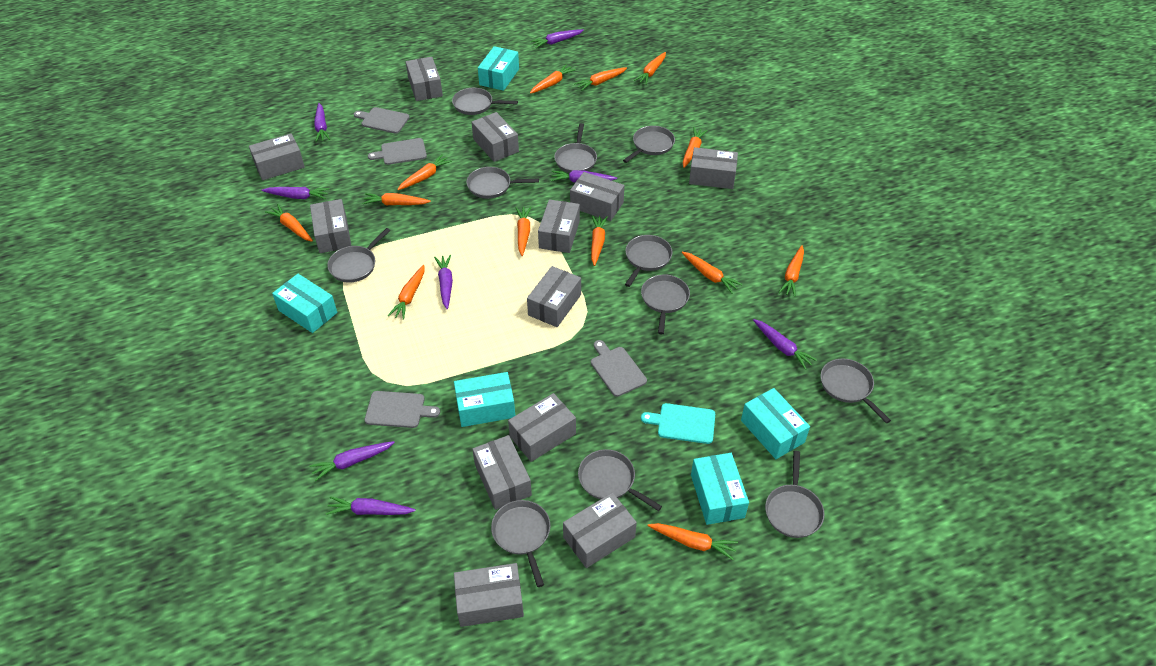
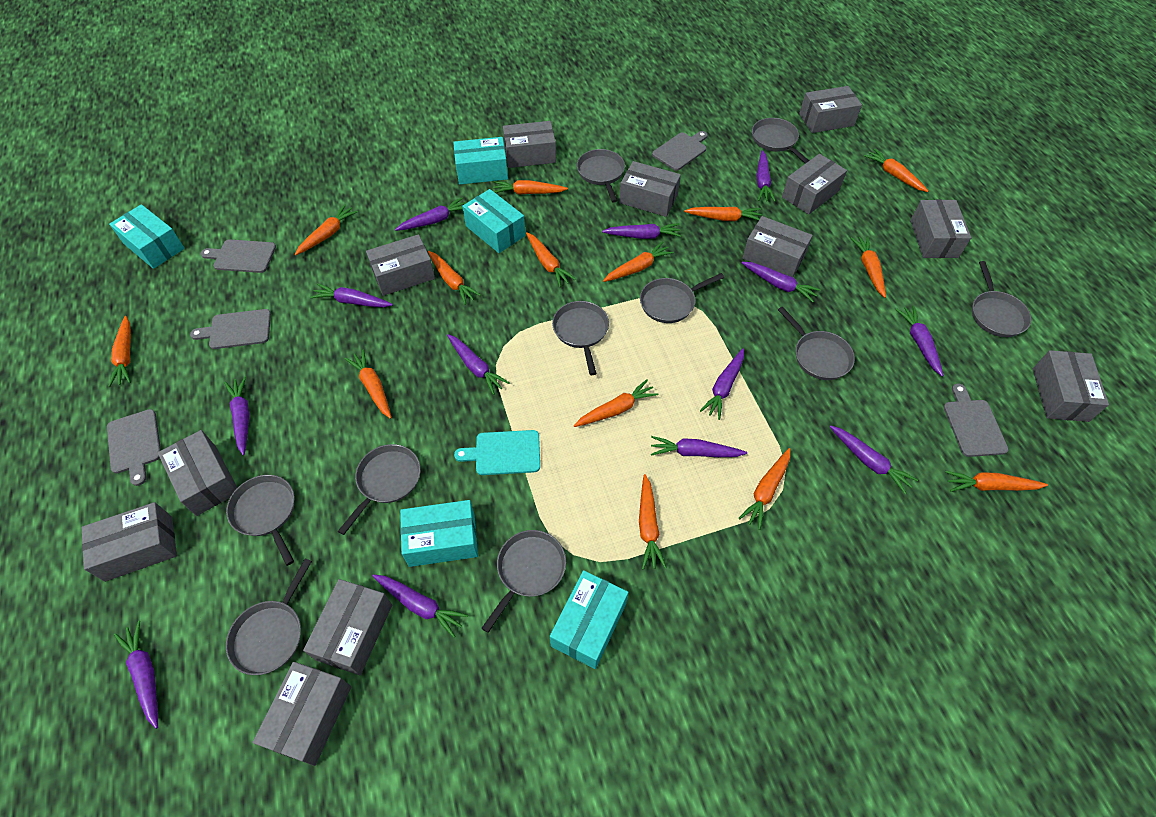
grey cutting board: [354,107,410,134] [365,391,440,428] [368,138,427,165] [591,340,647,397] = 4 -> [107,409,161,486] [190,309,271,349] [201,240,276,273] [652,131,708,171] [943,383,1009,457] = 5
grey pan: [327,228,390,283] [452,88,518,115] [467,167,539,199] [491,500,550,587] [554,123,597,173] [578,449,662,511] [623,126,675,163] [625,235,673,287] [641,274,690,335] [765,451,825,538] [821,358,891,423] = 11 -> [226,475,294,566] [226,558,312,675] [338,444,421,535] [482,530,566,633] [552,301,609,375] [577,149,625,203] [640,273,724,323] [752,118,809,164] [778,307,855,380] [972,261,1032,337] = 10
orange carrot: [265,204,313,242] [362,193,431,205] [388,265,425,320] [397,155,452,190] [515,207,531,256] [530,64,576,94] [574,67,627,91] [591,215,608,266] [634,52,666,84] [648,523,738,560] [682,252,743,294] [683,127,708,168] [778,245,804,297] = 13 -> [108,316,131,387] [295,204,358,255] [345,350,391,419] [428,251,481,305] [493,180,568,195] [526,232,576,287] [574,380,658,427] [603,241,674,282] [639,474,667,570] [684,207,762,221] [739,448,791,530] [851,236,886,298] [864,149,928,192] [945,471,1048,492] = 14
purple carrot: [262,187,329,199] [310,441,395,481] [314,103,330,142] [326,496,416,515] [434,255,453,309] [530,29,584,48] [551,170,617,182] [753,319,817,370] = 8 -> [114,621,158,729] [224,377,250,455] [310,283,393,307] [373,574,468,638] [395,197,466,231] [447,334,510,395] [602,223,681,239] [651,436,747,457] [700,349,744,420] [741,262,821,302] [756,150,776,202] [830,426,918,494] [896,306,944,377] = 13

